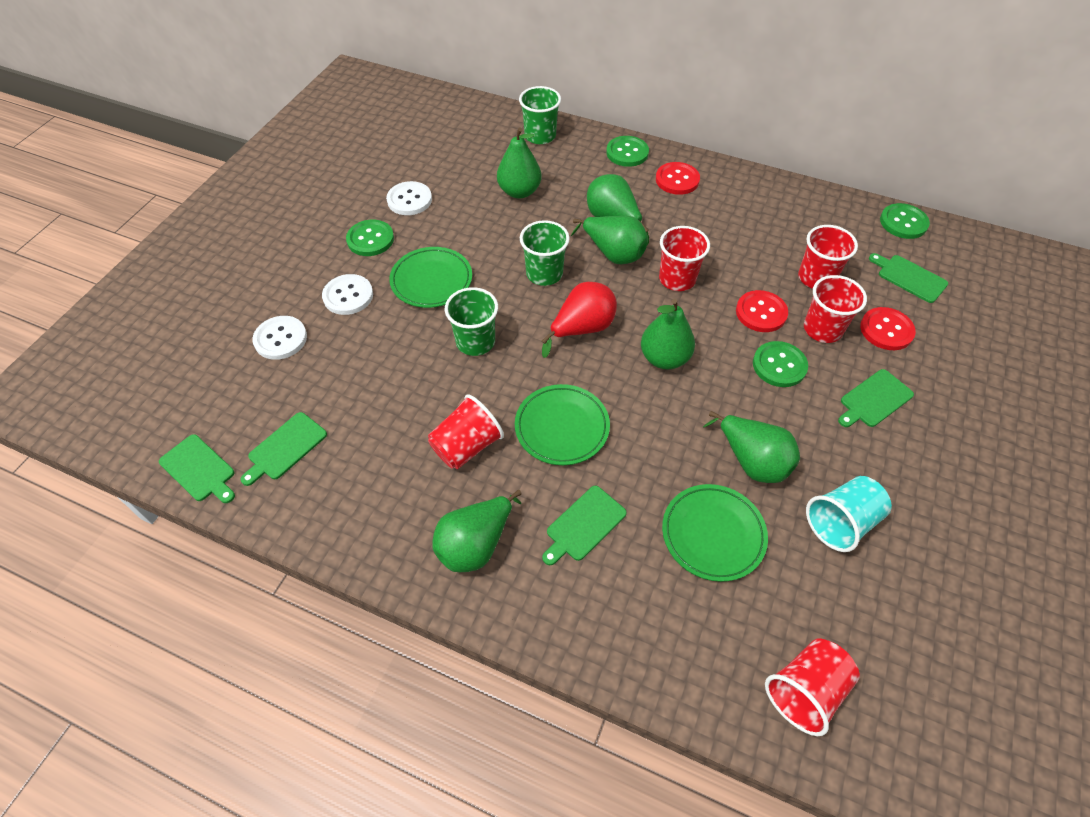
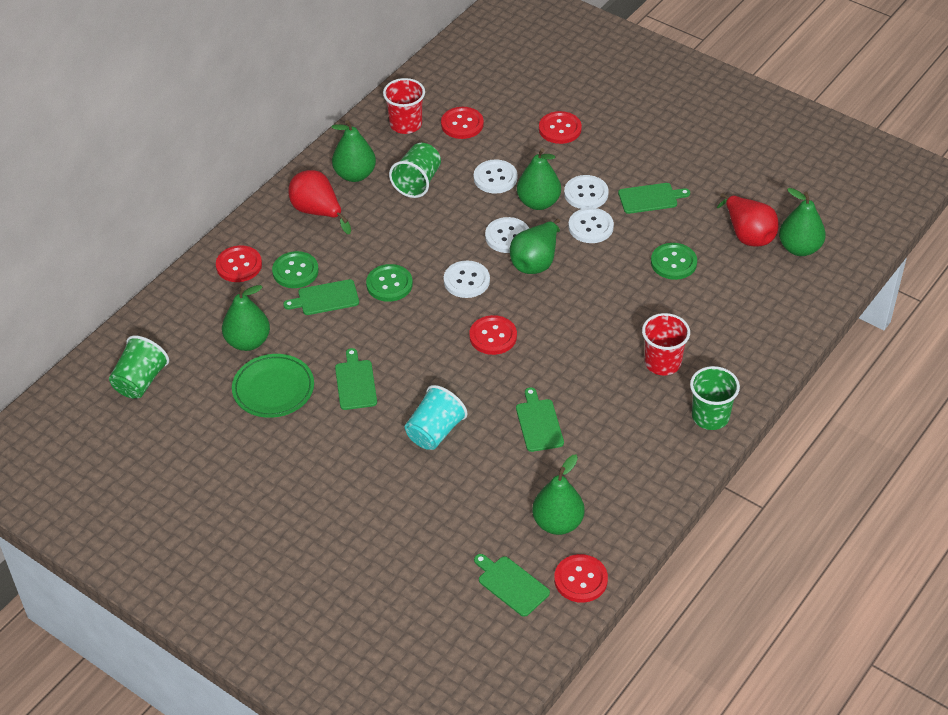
green button: [346,220,394,256] [606,136,649,167] [753,341,808,387] [880,203,930,239] = 4 -> [272,251,319,288] [366,264,413,302] [651,243,697,280] = 3
green plate: [389,247,472,308] [515,384,610,465] [662,484,768,582] = 3 -> [232,354,314,418] = 1
red button: [656,162,700,195] [736,290,788,332] [860,307,916,350] = 3 -> [216,245,262,282] [441,107,484,139] [469,315,517,355] [539,111,582,144] [554,554,608,603] = 5
red cup: [428,394,504,470] [659,226,710,291] [765,639,860,736] [798,225,858,289] [804,275,867,343] = 5 -> [383,78,425,134] [642,313,690,375] = 2
red pear: [542,282,617,358] = 1 -> [288,170,351,234] [717,193,779,247] = 2
white button: [252,316,307,360] [322,274,373,315] [386,181,432,215] = 3 -> [444,260,490,298] [474,159,517,194] [485,217,529,253] [564,175,609,209] [568,208,614,243] = 5

